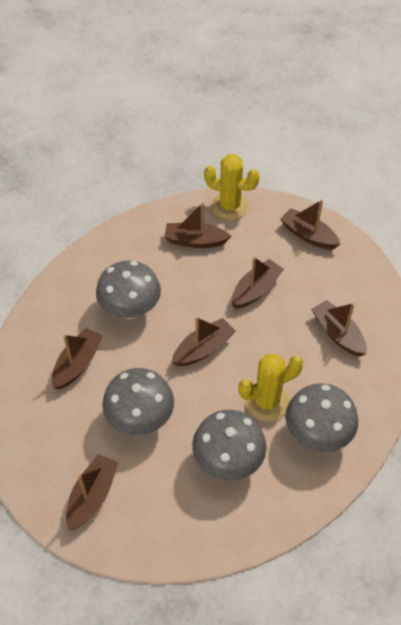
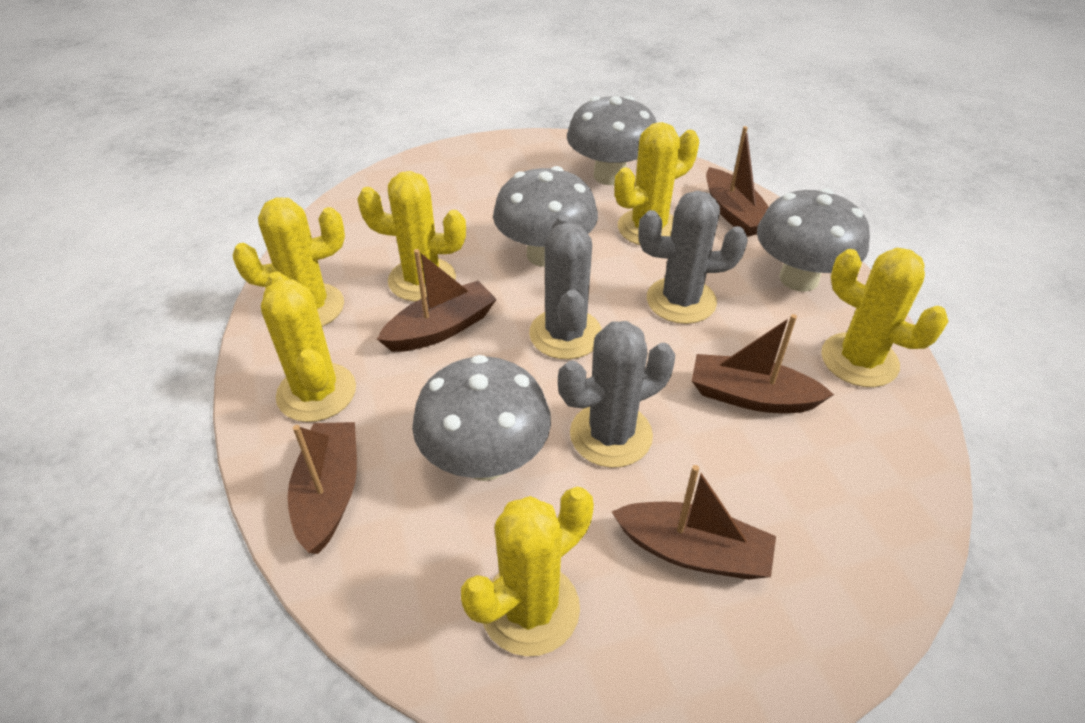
brown boat: [52,328,103,389] [66,454,118,531] [164,203,231,248] [172,317,236,366] [232,257,284,309] [280,200,341,250] [311,300,367,357] = 7 -> [287,422,357,554] [377,249,497,352] [612,465,776,580] [692,314,834,413] [706,126,769,237] = 5
grey cactus: none = 0 -> [529,215,602,359] [558,321,675,468] [638,191,748,324] = 3
yellow cactus: [204,154,260,220] [238,354,304,421] = 2 -> [233,198,345,327] [261,271,356,422] [357,171,466,302] [461,487,594,656] [615,122,699,245] [821,248,948,387] = 6

